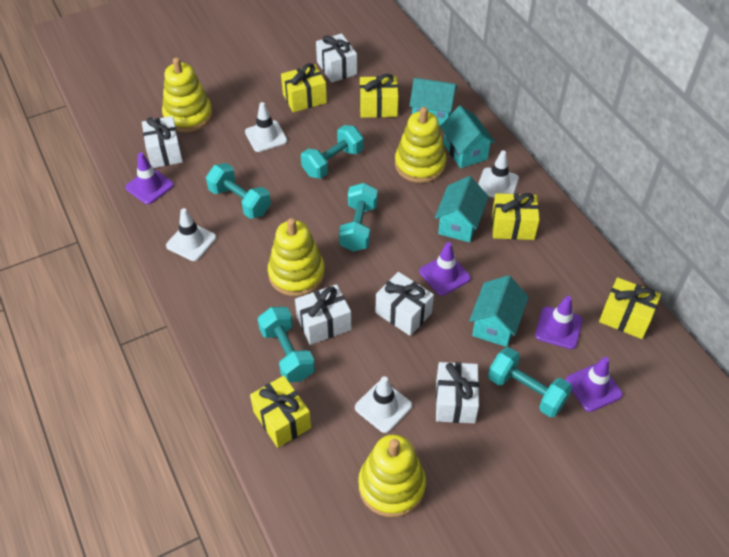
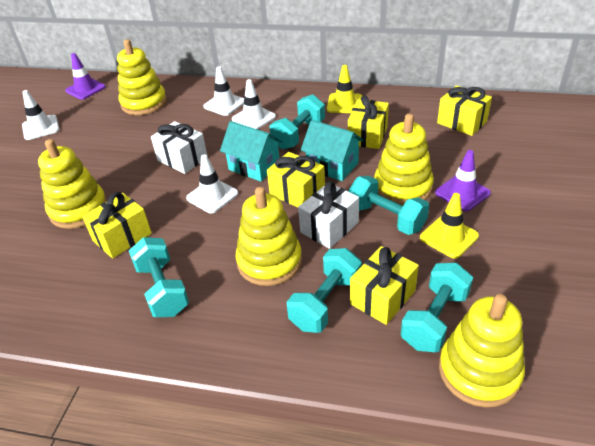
purple traffic cone: [125,152,174,204] [419,242,471,296] [535,296,583,349] [566,357,623,412] = 4 -> [65,53,106,100] [435,150,491,211] = 2
turquoise house: [409,78,457,126] [435,176,489,242] [440,105,496,168] [469,275,529,347] = 4 -> [220,121,283,182] [301,120,363,181] = 2
white gift: [142,116,183,168] [295,284,352,345] [316,33,357,83] [375,272,434,336] [436,362,479,423] = 5 -> [151,121,208,174] [298,182,359,249] = 2
yellow stacking toy: [162,57,213,132] [268,218,325,296] [358,434,426,517] [395,107,446,183] = 4 -> [38,139,107,229] [117,39,167,115] [236,187,302,286] [374,114,434,206] [439,294,525,407] = 5
yellow traffic cone: none = 0 -> [327,65,362,113] [420,193,479,259] = 2

